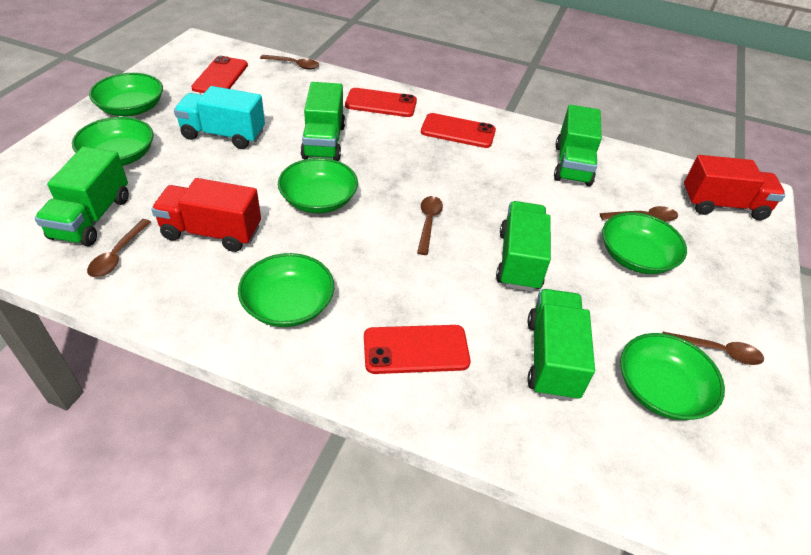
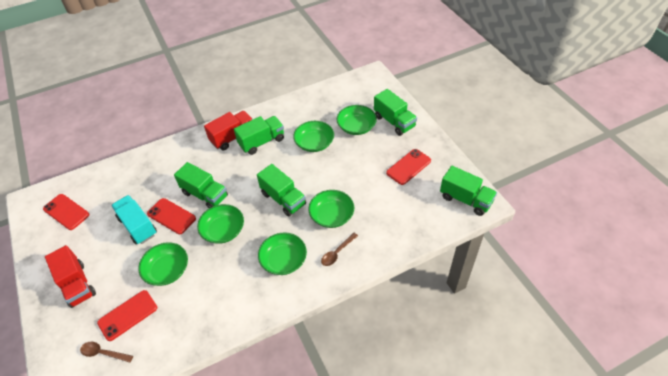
brown spoon: [87,219,151,277] [260,55,319,70] [417,196,443,255] [600,206,678,222] [663,332,764,365] = 5 -> [80,342,133,362] [321,233,358,266] = 2

